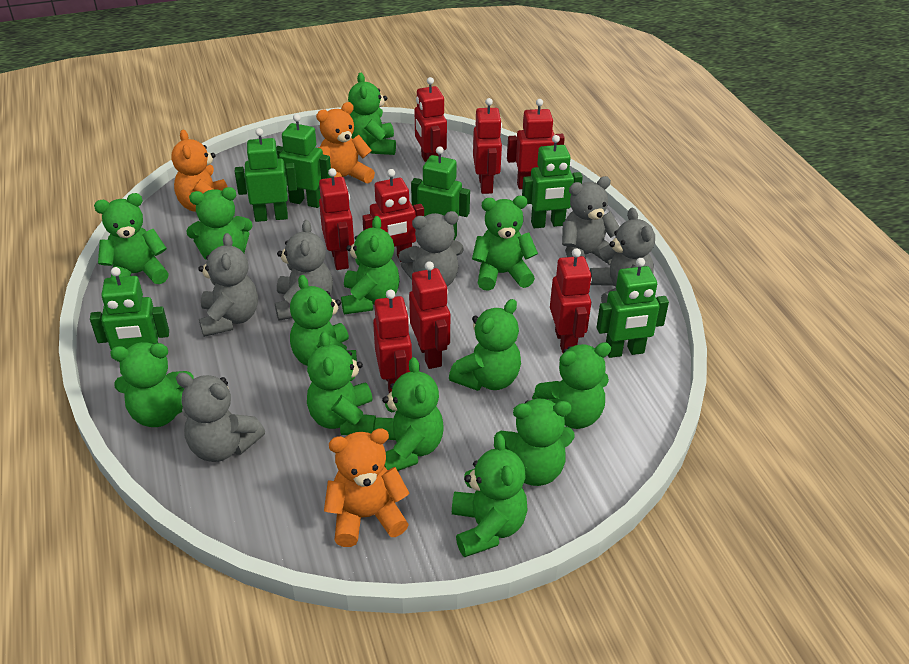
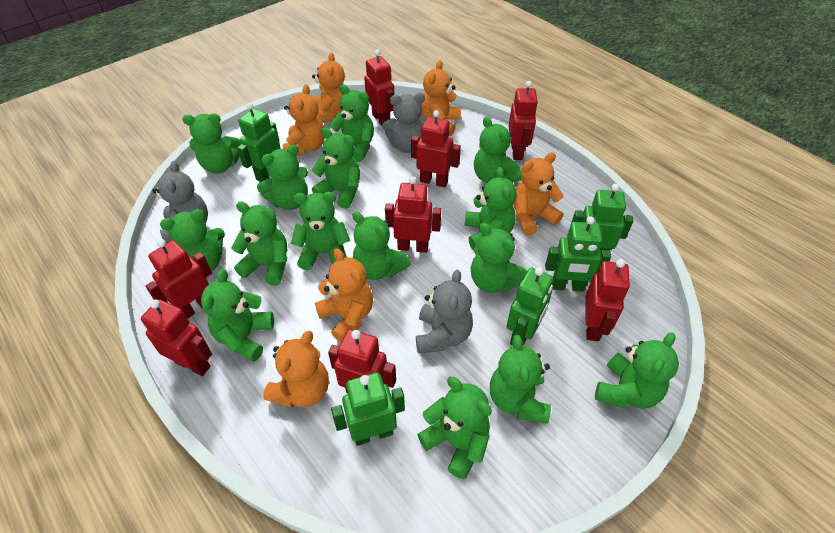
green robot: [90,267,169,350] [235,128,297,222] [276,114,331,208] [411,146,470,240] [522,135,583,228] [597,258,669,358] = 6 -> [237,103,281,182] [331,372,405,446] [506,267,554,346] [545,216,611,292] [571,184,633,251] = 5
green teddy bear: [94,193,169,284] [110,342,194,427] [186,187,253,260] [290,275,357,366] [307,331,376,435] [341,216,400,314] [348,73,396,155] [374,357,444,471] [449,299,521,391] [452,433,528,557] [472,196,538,291] [494,398,575,486] [532,342,611,429] = 13 -> [160,209,225,272] [182,113,241,174] [201,269,274,362] [231,201,287,286] [257,145,308,210] [291,192,350,271] [312,128,360,209] [329,84,374,162] [352,211,411,280] [417,377,492,479] [465,167,517,250] [471,223,527,293] [474,117,521,183] [490,335,551,424] [595,333,679,408] = 15
grey teddy bear: [176,372,265,462] [198,233,258,337] [275,220,333,321] [399,211,464,286] [562,176,620,265] [590,208,655,303] = 6 -> [152,161,208,243] [382,93,427,153] [416,270,473,353] = 3
orange teddy bear: [171,129,228,212] [316,102,375,184] [324,428,410,547] = 3 -> [263,331,329,408] [283,84,325,156] [312,52,345,123] [315,248,373,343] [421,60,461,136] [513,152,564,236] = 6

